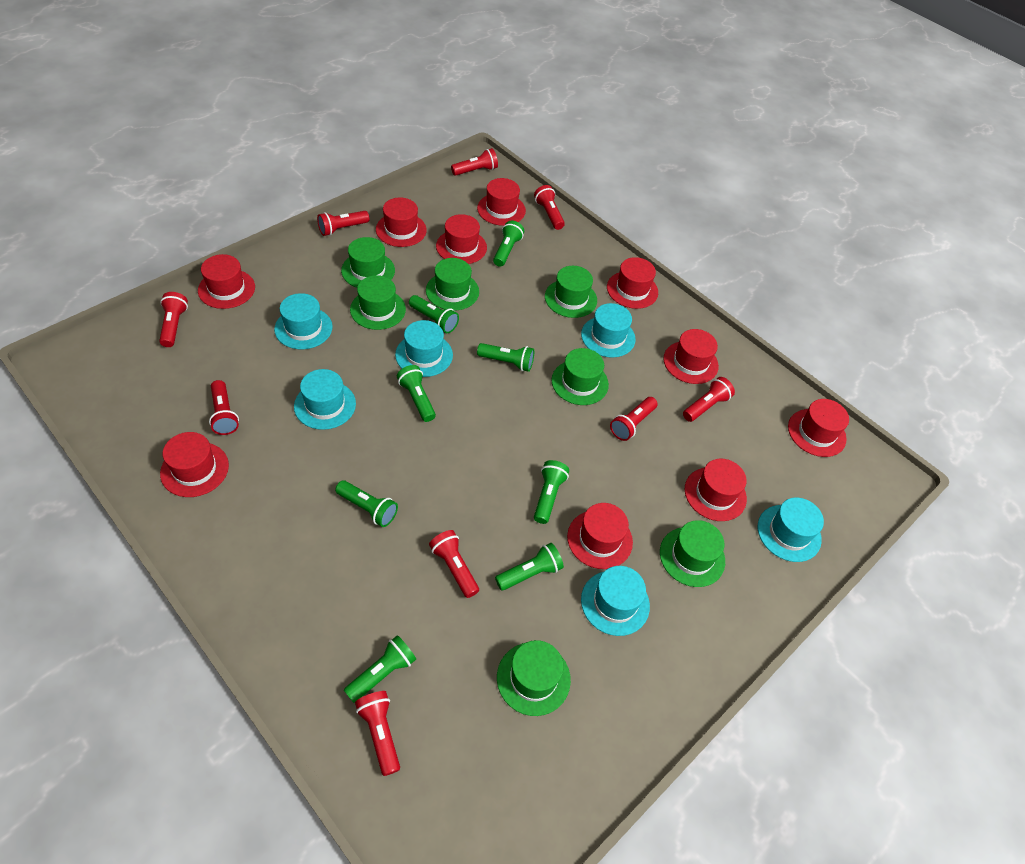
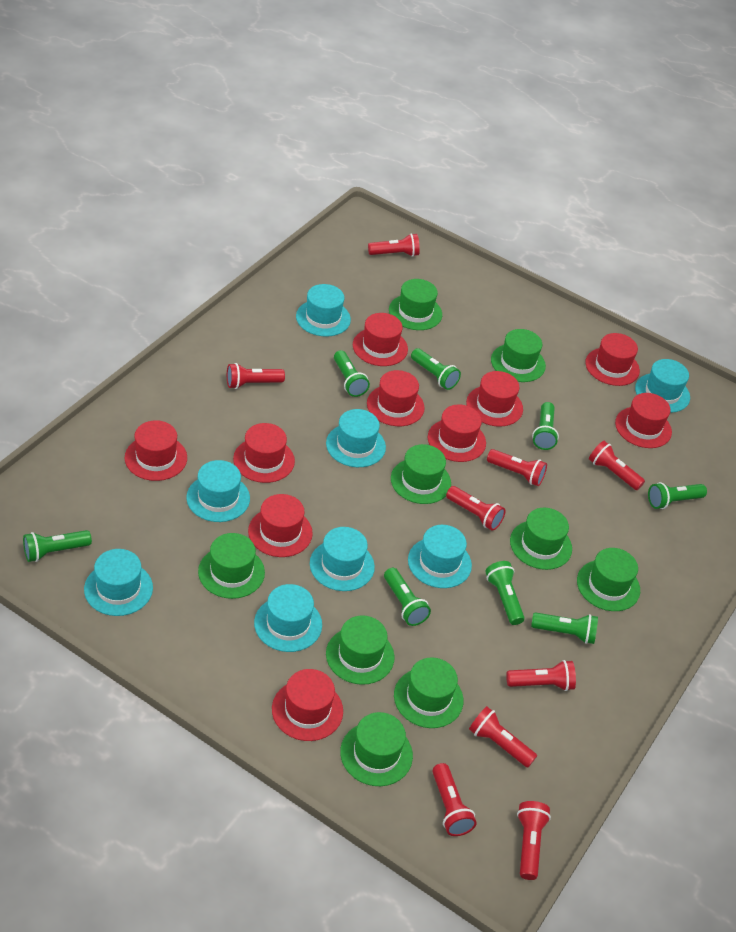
green hat: [341,237,395,288] [350,275,406,330] [426,258,479,310] [497,640,571,716] [545,266,597,318] [552,348,609,405] [660,520,725,587] = 7 -> [198,533,265,599] [326,615,395,685] [340,712,413,786] [389,279,442,330] [391,444,451,504] [394,657,463,728] [491,329,546,382] [510,508,572,570] [577,548,640,611] = 9
turquoise hat: [274,293,333,349] [294,369,356,430] [395,320,453,377] [581,303,636,358] [581,566,650,636] [758,497,824,562] = 6 -> [84,549,153,616] [186,460,250,522] [254,584,322,652] [296,284,351,337] [310,527,375,591] [326,409,386,467] [408,525,472,588] [635,359,690,413] = 8

